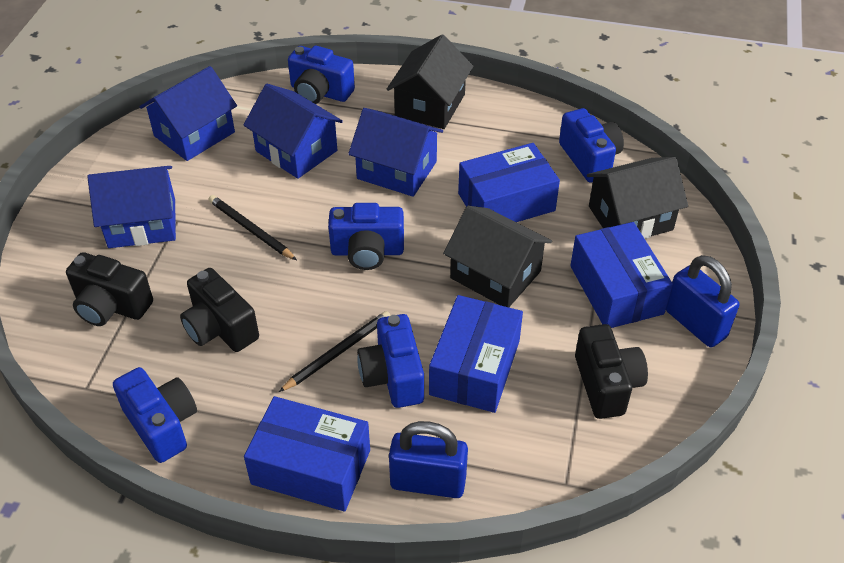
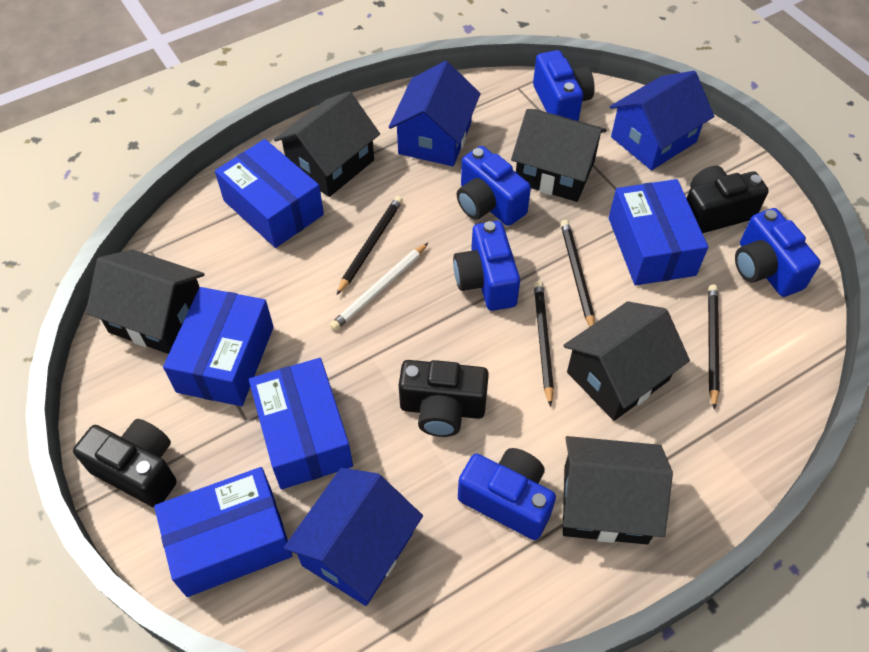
black house: [387,35,473,129] [443,206,552,307] [587,157,688,239] = 3 -> [86,249,205,354] [274,91,380,197] [511,109,607,202] [563,301,690,421] [563,436,673,545] = 5
black pencil: [209,195,297,260] [279,311,391,392] = 2 -> [337,196,403,295] [534,281,554,407] [560,220,595,327] [708,284,720,410] = 4
blue box: [244,396,370,512] [429,295,523,413] [458,143,560,222] [570,222,673,328] = 4 -> [154,467,293,597] [163,287,274,406] [215,139,324,248] [249,358,353,490] [609,179,708,286] = 5
blue house: [87,166,176,248] [140,66,237,161] [244,84,343,179] [348,108,443,197] = 4 -> [284,468,423,606] [389,61,481,166] [610,71,714,170] = 3
blue padlock: [389,421,468,498] [666,255,739,347] = 2 -> none = 0
white pencil: none = 0 -> [330,243,428,331] = 1

